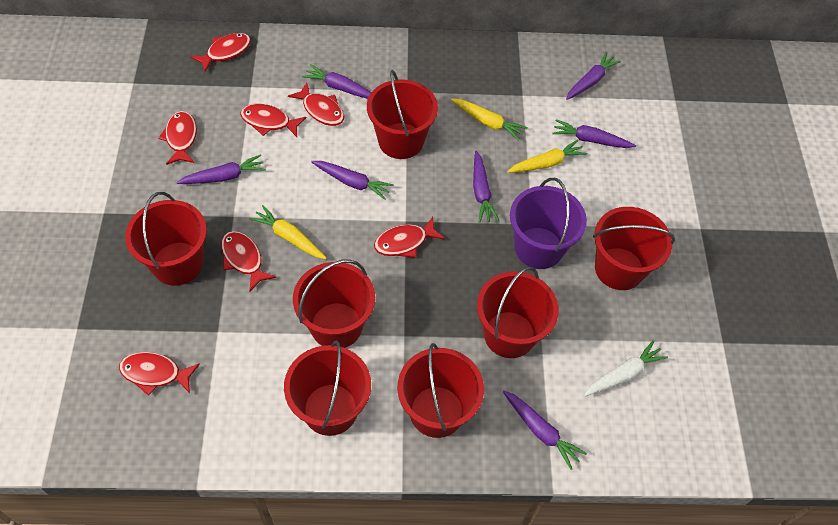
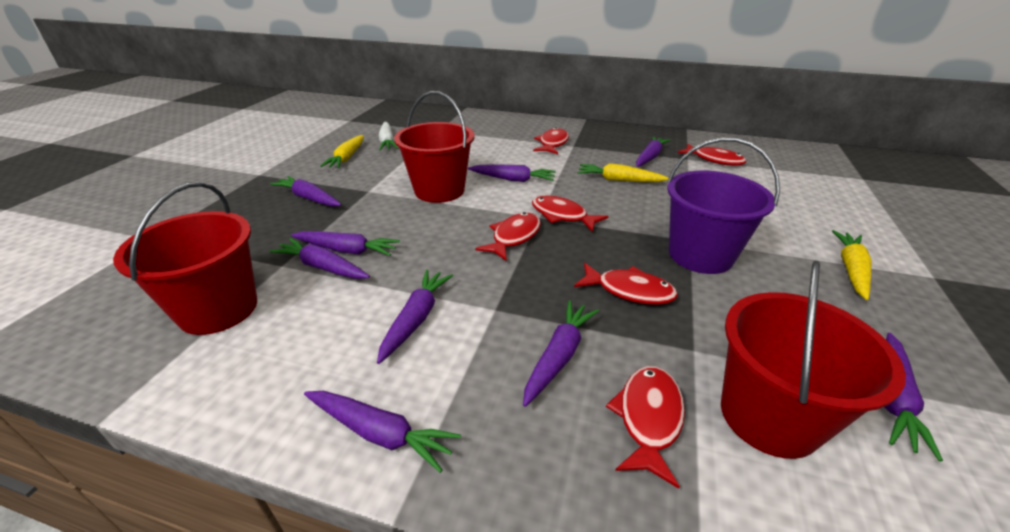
purple carrot: [176,154,265,184] [302,64,372,99] [311,161,394,200] [473,151,499,223] [503,390,587,470] [552,119,636,148] [566,52,621,100] = 7 -> [270,176,341,207] [270,238,370,279] [291,231,400,256] [304,391,461,473] [377,270,453,364] [468,164,556,182] [523,300,599,407] [636,136,671,167] [884,333,943,461] = 9
red bucket: [125,192,207,286] [284,341,371,436] [293,260,375,348] [367,70,438,159] [397,343,484,438] [477,267,559,358] [593,207,675,290] = 7 -> [113,182,257,335] [394,91,474,203] [721,261,906,459] = 3
red fish: [119,352,200,396] [158,111,197,165] [190,33,251,72] [221,231,276,292] [240,104,306,137] [288,83,344,126] [374,217,445,258] = 7 -> [475,212,541,261] [532,195,608,232] [533,127,569,154] [574,263,678,305] [606,366,685,489] [678,143,746,166] = 6

